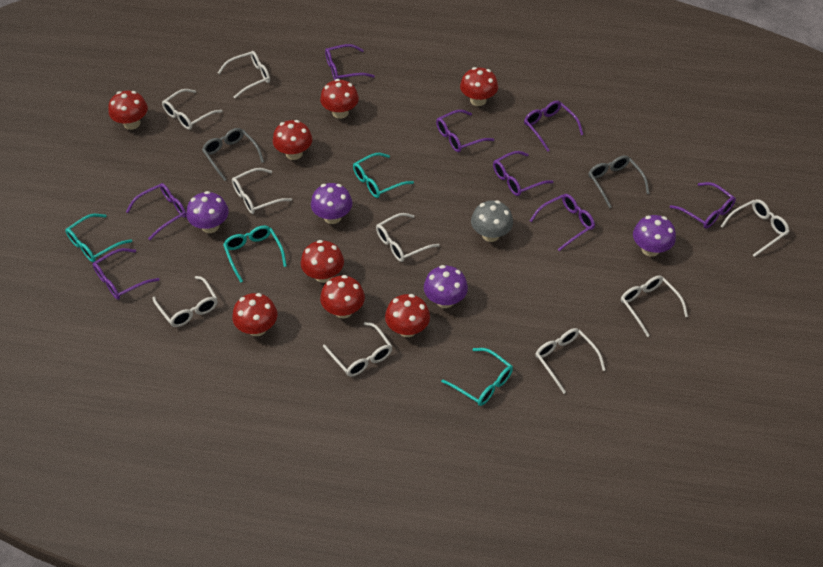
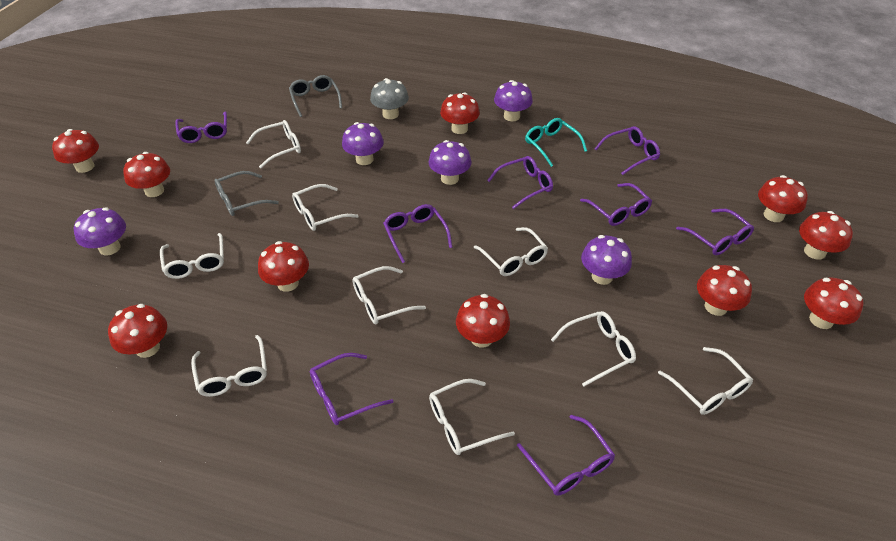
purple mushroom: [186,191,229,233] [311,183,352,224] [424,265,468,308] [633,215,676,257] = 4 -> [74,207,126,255] [342,122,384,165] [429,140,471,185] [494,80,533,121] [581,235,632,285] = 5
red mushroom: [108,91,148,130] [232,293,277,336] [273,120,312,160] [301,240,344,283] [320,79,359,119] [320,275,365,318] [385,294,430,337] [460,67,498,106] = 8 -> [52,129,99,173] [108,304,167,358] [123,152,170,197] [258,241,309,292] [440,92,480,134] [456,294,510,348] [697,265,752,316] [758,175,808,222] [799,211,853,260] [804,277,864,329] = 10
turquoise glasses: [65,214,132,262] [223,226,287,283] [353,153,414,198] [441,348,513,406] = 4 -> [525,118,587,167] = 1

